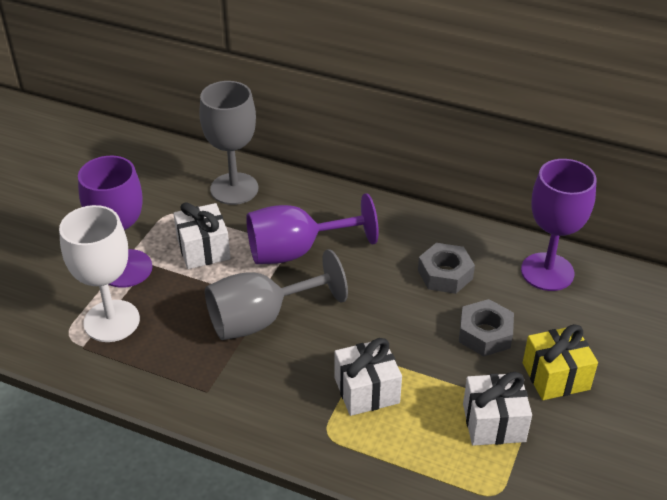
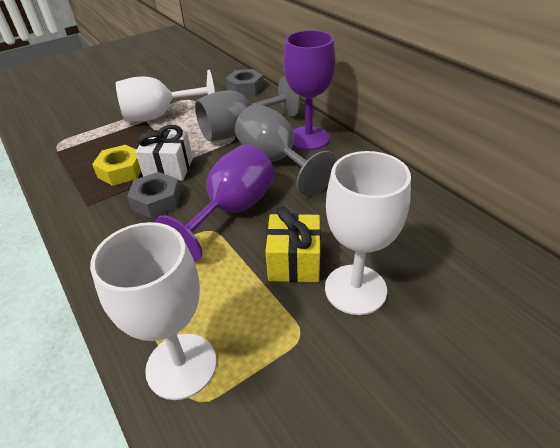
purple goblet: [78,156,152,288] [246,193,379,264] [521,159,596,291] = 3 -> [154,144,275,262] [283,30,335,150] = 2
white gift: [173,202,231,269] [335,338,402,416] [463,372,532,446] = 3 -> [135,125,193,181] = 1
white goblet: [59,205,140,342] = 1 -> [90,222,217,400] [116,70,215,122] [325,151,411,315] = 3
yellow nut: none = 0 -> [92,145,141,186] = 1

